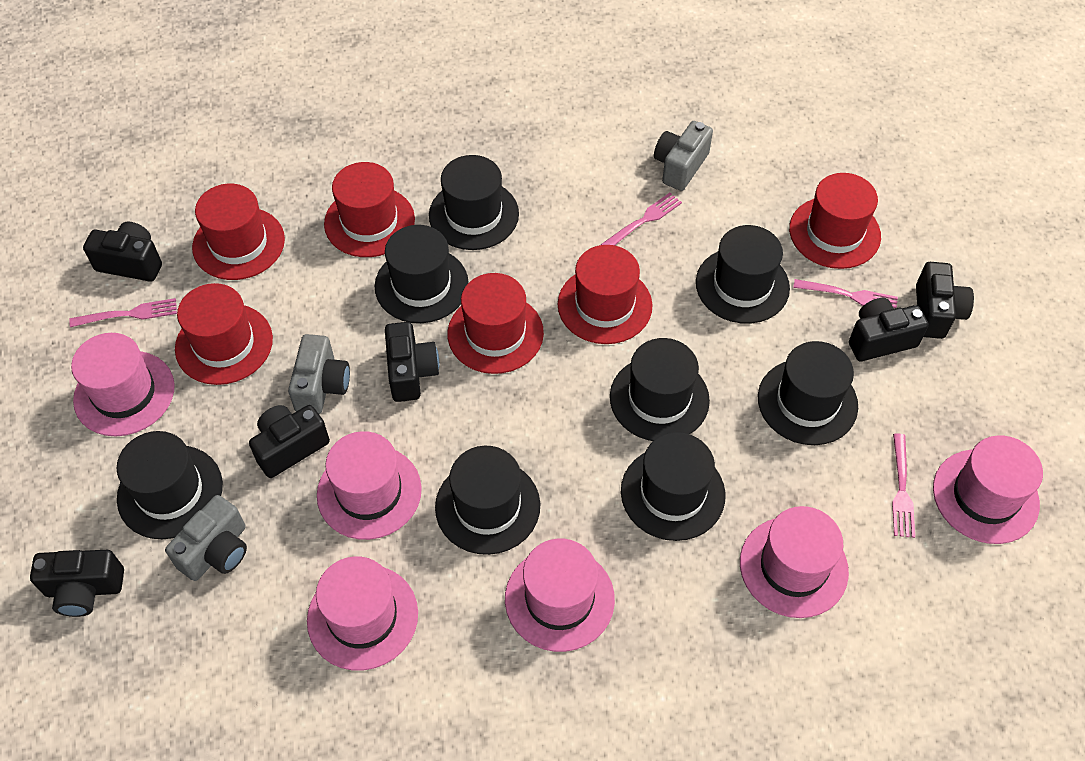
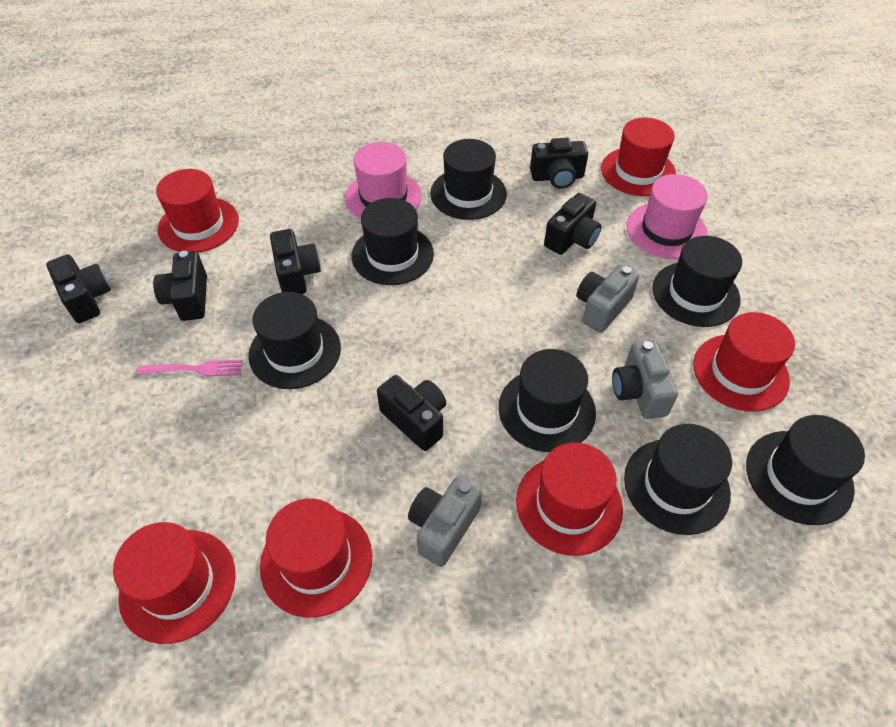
black hat: [117,431,223,539] [375,225,469,323] [429,155,519,250] [435,446,540,555] [610,338,710,441] [621,432,725,541] [696,225,790,324] [758,341,858,445] = 8 -> [248,292,341,389] [352,198,434,285] [430,139,507,220] [499,349,596,452] [624,424,732,535] [652,236,742,327] [746,415,865,525] = 7
pink fork: [69,298,177,327] [601,193,682,245] [793,279,898,308] [892,433,915,538] = 4 -> [137,360,243,376] = 1
pink hat: [71,333,175,436] [307,557,418,671] [317,431,422,540] [505,539,615,652] [740,506,849,618] [933,435,1043,544] = 6 -> [345,142,422,219] [626,174,708,259] = 2

